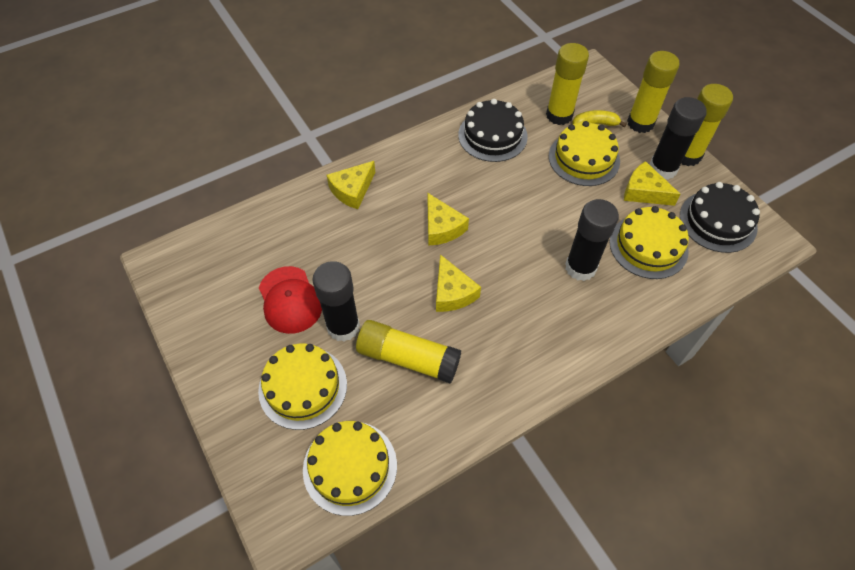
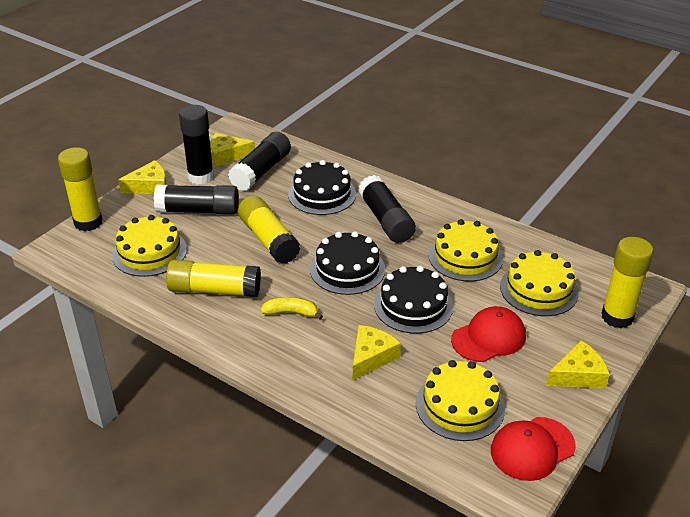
black cake: [458,99,528,162] [680,182,760,253] = 2 -> [288,160,356,215] [310,231,385,295] [374,266,453,334] = 3
black glue stick: [312,261,360,342] [565,199,619,281] [650,97,707,180] = 3 -> [154,185,239,215] [179,105,214,185] [228,132,291,191] [358,175,416,243] = 4
red cap: [259,266,322,334] = 1 -> [451,306,526,362] [491,417,576,481] = 2

